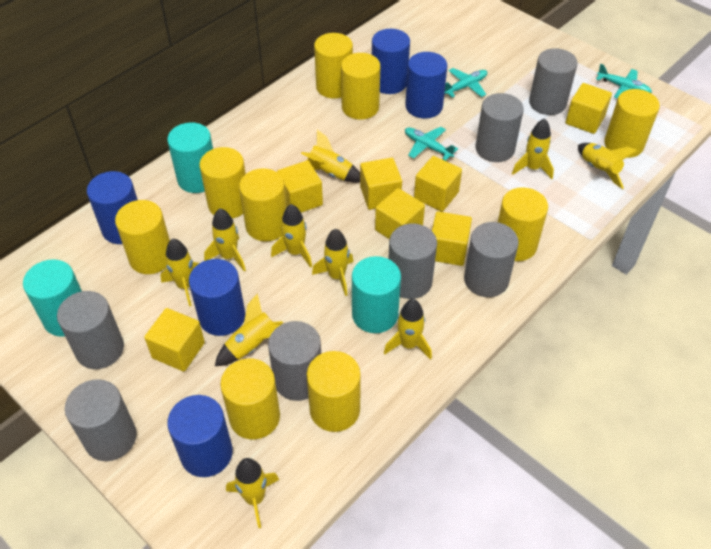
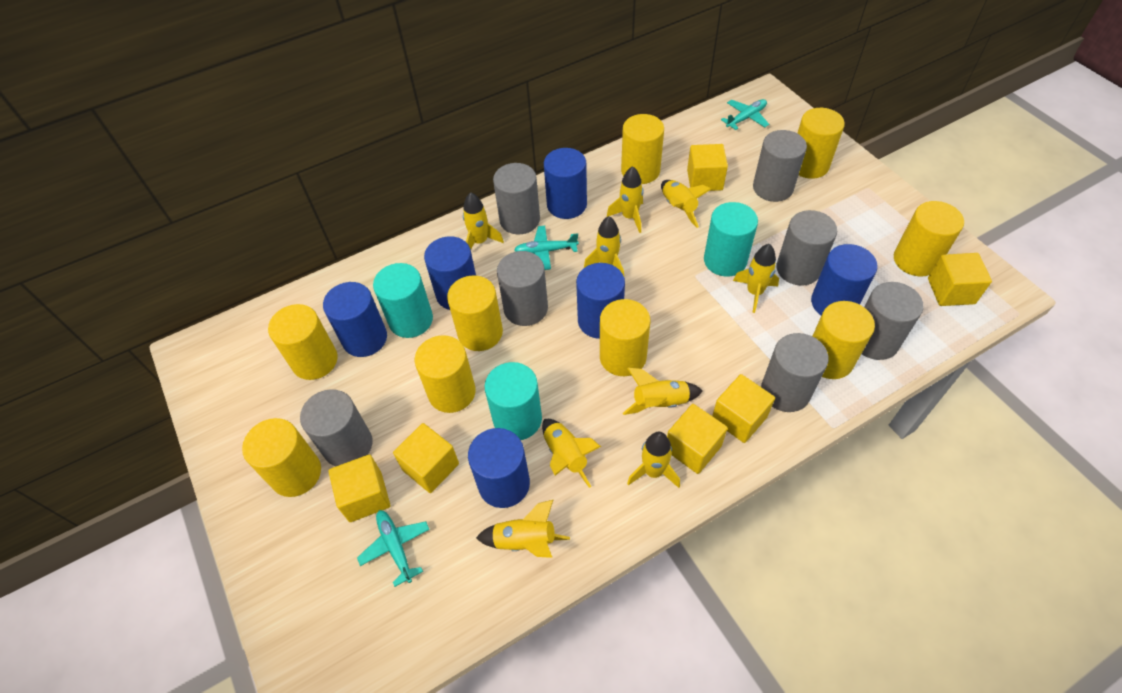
blue cylinder: [87,171,138,244] [167,395,233,477] [189,259,245,336] [372,29,410,94] [405,52,447,119] = 5 -> [323,282,387,357] [424,236,476,310] [468,428,530,508] [544,148,587,219] [576,263,625,339] [811,244,877,315] = 6
yellow cube: [144,308,205,372] [277,160,323,213] [360,158,402,210] [375,188,425,239] [414,156,462,212] [432,211,472,266] [566,83,612,134] = 7 -> [328,454,390,522] [393,423,459,493] [667,404,728,474] [687,144,728,191] [712,374,775,443] [928,253,992,306] = 6
yellow rocket: [161,239,200,306] [204,208,246,271] [215,293,283,366] [226,458,279,528] [271,204,312,268] [301,130,360,183] [312,229,353,296] [384,299,432,360] [512,118,554,179] [578,143,638,189] = 10 -> [463,192,504,250] [476,499,570,558] [542,419,601,488] [584,216,624,276] [607,166,643,233] [623,368,703,415] [627,432,680,488] [661,180,711,228] [733,244,779,313] = 9

